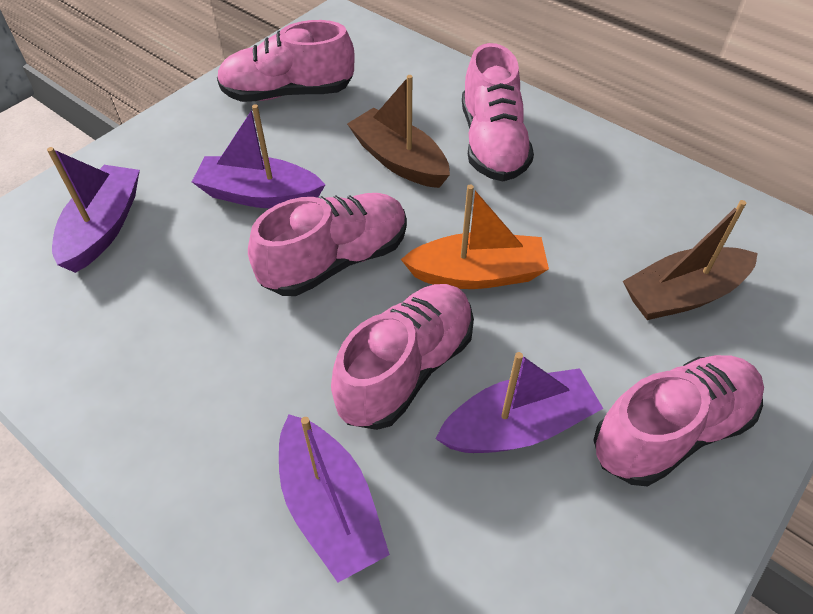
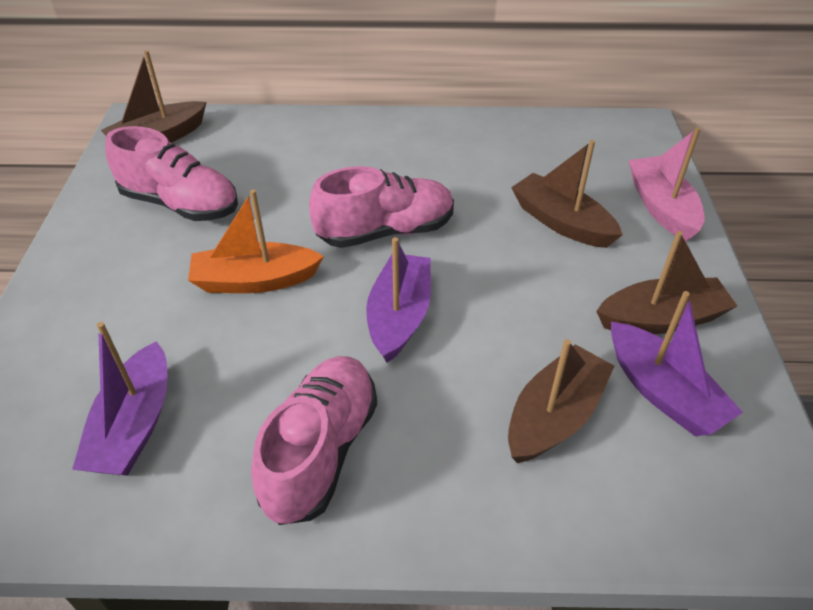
brown boat: [347,75,450,188] [623,200,758,320] = 2 -> [101,50,206,143] [508,339,614,463] [511,140,623,248] [596,231,737,334] = 4
pink boat: none = 0 -> [629,127,705,241] = 1
pink shoe: [217,20,354,102] [248,193,407,296] [331,284,474,430] [462,43,534,181] [594,355,764,487] = 5 -> [105,126,238,221] [251,356,377,525] [309,166,454,248] = 3
purple boat: [47,147,140,273] [192,104,325,209] [279,414,390,582] [435,352,603,453] = 4 -> [72,322,168,476] [366,237,431,363] [611,291,743,436] = 3

